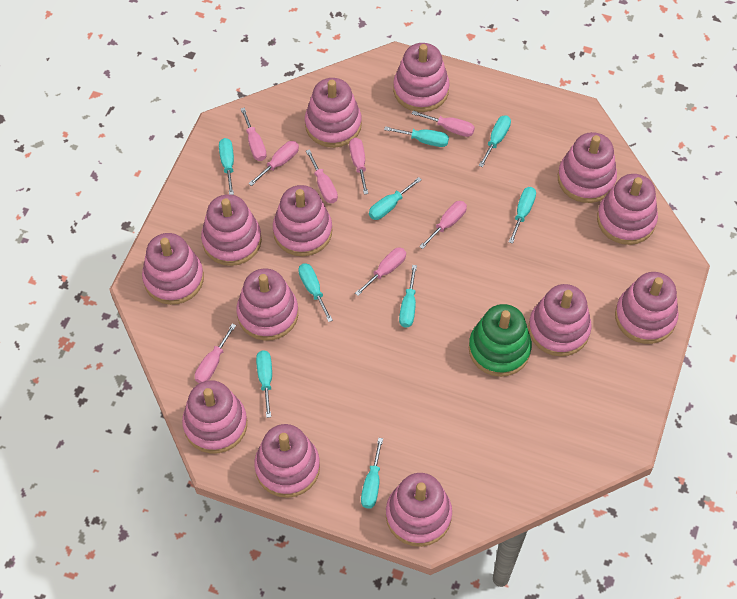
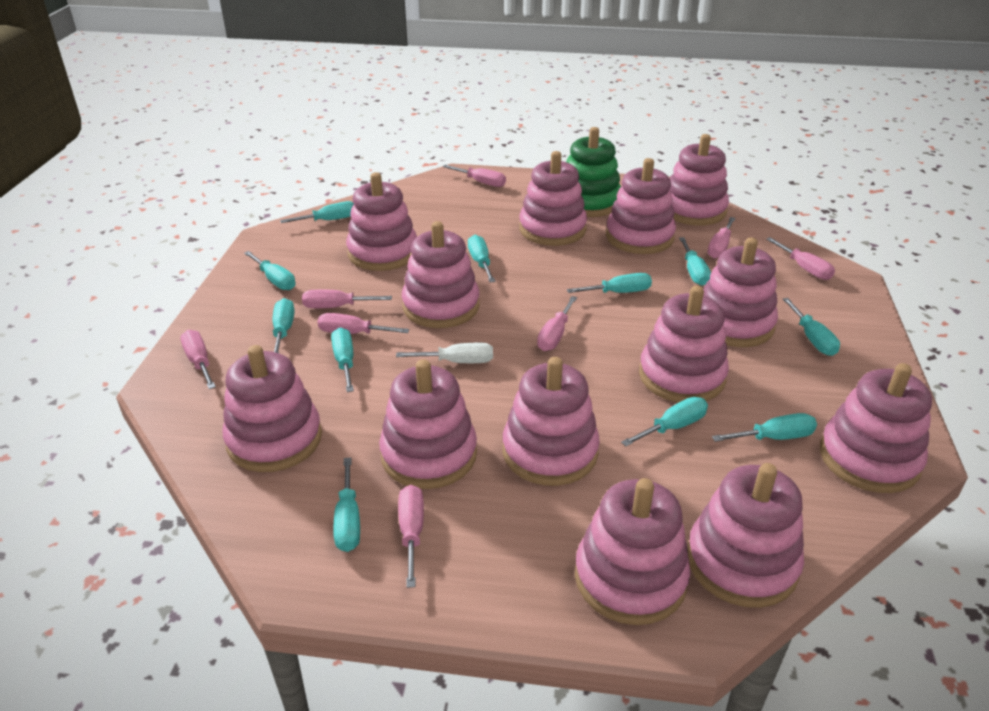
turquoise screwdriver: [219,138,234,195] [256,350,272,418] [298,263,333,322] [361,438,383,508] [369,177,422,220] [384,126,449,147] [399,265,417,328] [479,115,511,167] [509,187,536,244] = 9 -> [244,251,296,290] [273,298,295,353] [280,201,354,223] [331,328,354,392] [333,458,360,552] [468,235,495,283] [567,273,652,293] [621,397,708,446] [679,237,711,286] [712,413,817,442] [783,298,840,356] = 11
white screwdriver: none = 0 -> [396,343,493,363] = 1

